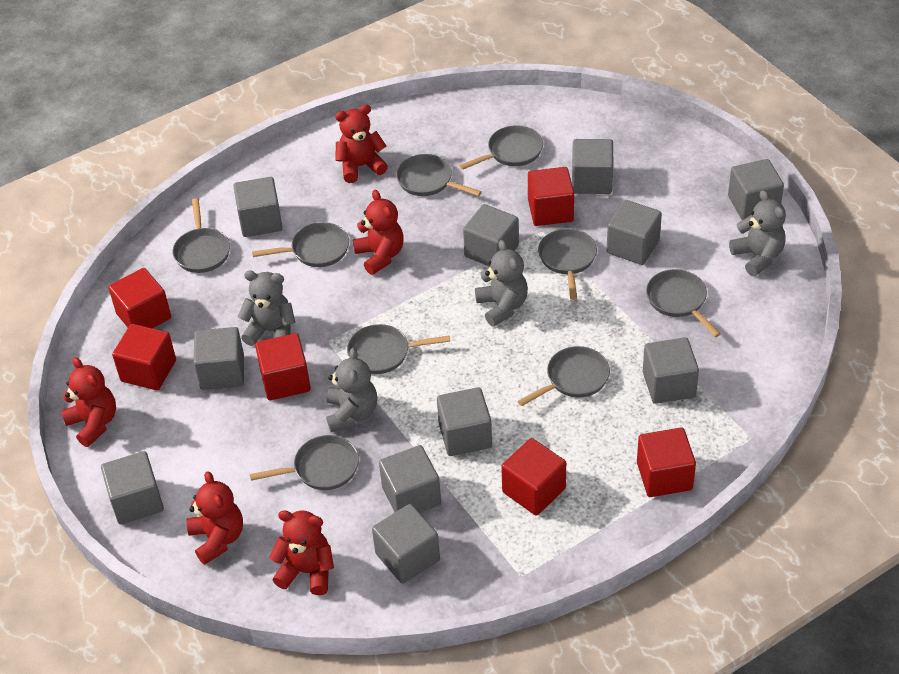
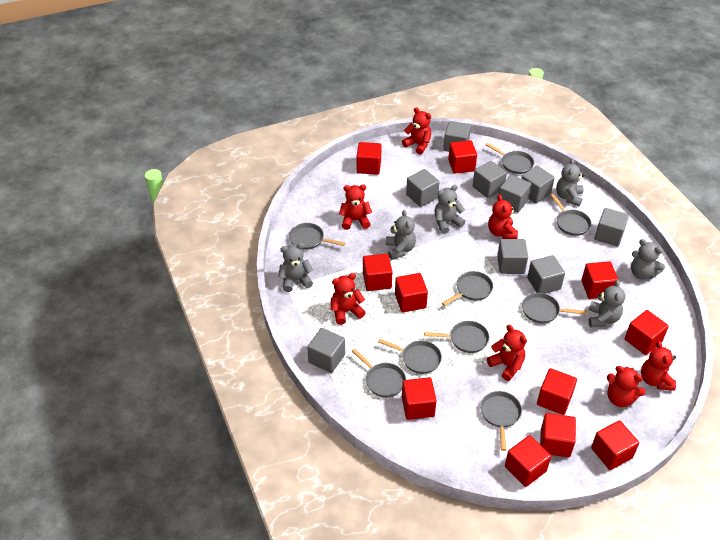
grey cube: [101,451,164,525] [193,327,244,390] [233,177,283,237] [372,504,440,584] [379,445,441,513] [437,387,492,456] [463,204,519,267] [572,139,613,194] [606,200,662,265] [643,337,699,404] [728,159,784,220] = 11 -> [307,328,345,373] [406,169,439,207] [443,121,471,152] [473,161,507,198] [497,239,528,274] [499,175,531,213] [521,166,555,204] [527,255,565,294] [595,208,629,246] = 9
grey teddy bear: [238,271,295,346] [326,348,377,432] [475,240,528,327] [729,190,786,276] = 4 -> [278,243,313,292] [386,210,416,260] [434,185,465,234] [556,158,584,206] [588,280,625,327] [631,239,665,280] = 6
red cube: [108,268,171,328] [112,324,176,390] [255,333,311,400] [501,438,566,516] [528,167,574,226] [637,428,696,497] = 6 -> [356,142,382,175] [363,253,392,291] [395,273,428,313] [402,377,437,420] [448,140,477,174] [505,435,551,487] [537,368,577,415] [540,413,576,458] [581,261,618,299] [591,420,639,470] [625,310,669,355] = 11
red teddy bear: [61,357,116,447] [187,471,243,565] [269,510,334,595] [335,104,388,183] [353,190,404,275] = 5 -> [331,273,366,325] [339,184,372,230] [402,107,431,155] [487,325,527,381] [488,194,518,239] [607,366,645,407] [641,341,676,391] = 7

